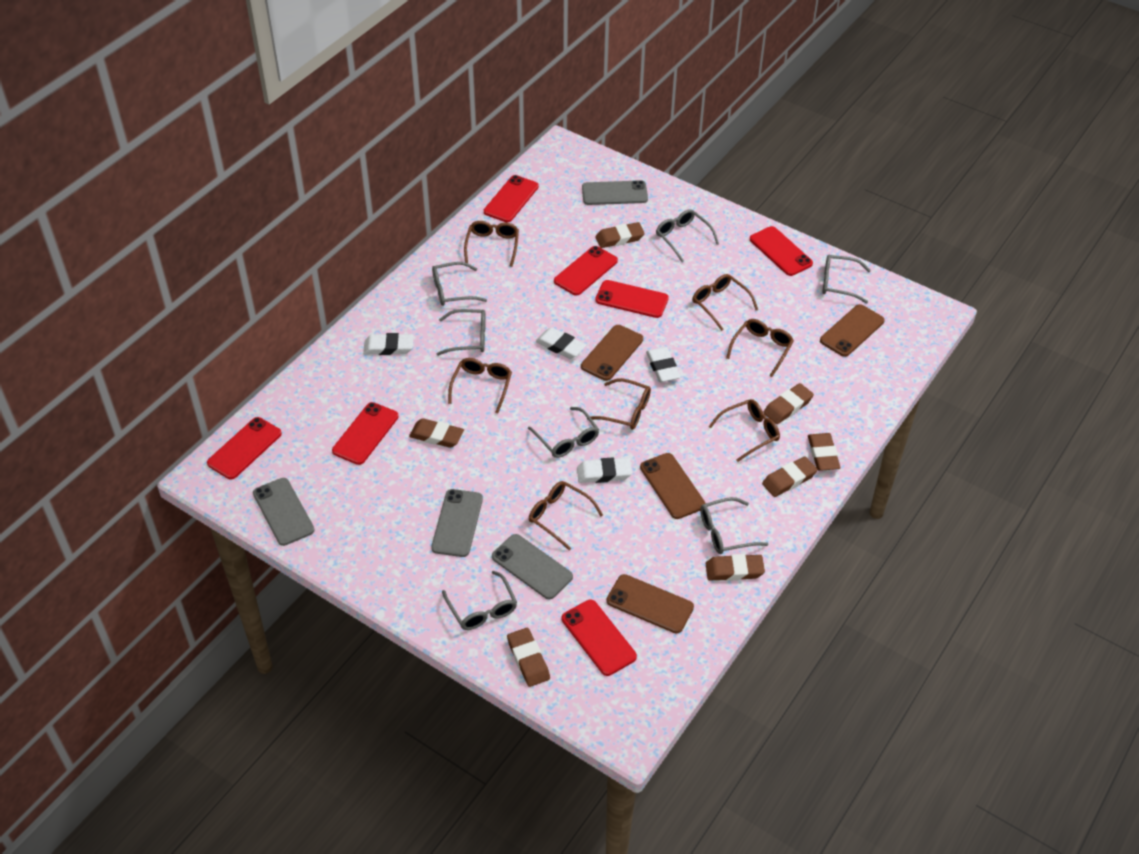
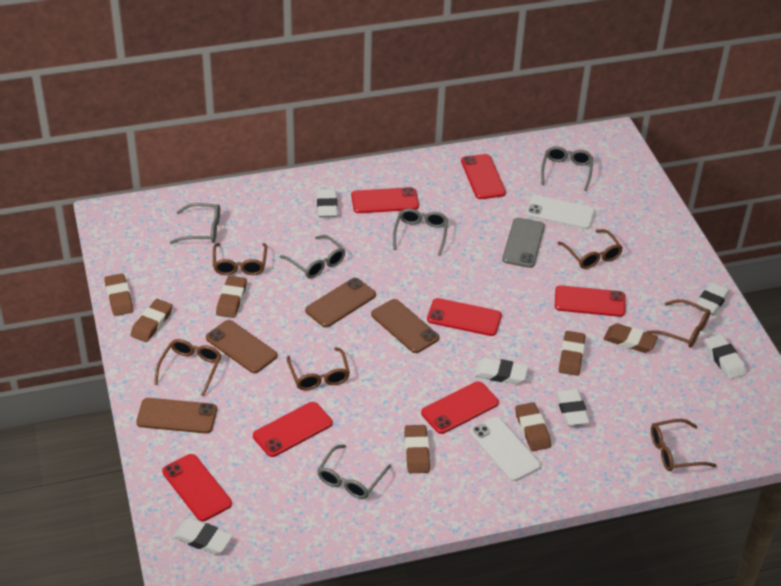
brown glasses: [448,358,512,413] [464,221,519,267] [529,481,603,551] [587,378,651,430] [692,274,758,331] [709,399,780,462] [726,319,794,377] = 7 -> [154,339,221,397] [213,243,267,275] [287,347,350,390] [558,229,623,269] [646,299,711,348] [651,419,717,471] = 6
grey glasses: [432,262,487,306] [437,309,486,356] [442,571,517,630] [528,407,599,458] [656,209,719,262] [700,497,768,554] [823,255,871,304] = 7 -> [170,203,220,244] [280,235,345,279] [317,444,391,499] [393,208,448,256] [541,146,593,191] = 5
grey phone: [253,478,315,546] [431,489,483,557] [492,534,573,599] [582,180,648,205] = 4 -> [502,218,545,268] = 1
white eraser: [363,333,414,355] [536,327,586,359] [577,458,632,483] [646,347,681,382] = 4 -> [173,518,232,555] [317,189,338,217] [474,358,528,384] [556,389,590,426] [695,282,730,315] [705,334,747,379] = 6
white phone: none = 0 -> [470,417,541,481] [526,195,595,229] = 2

